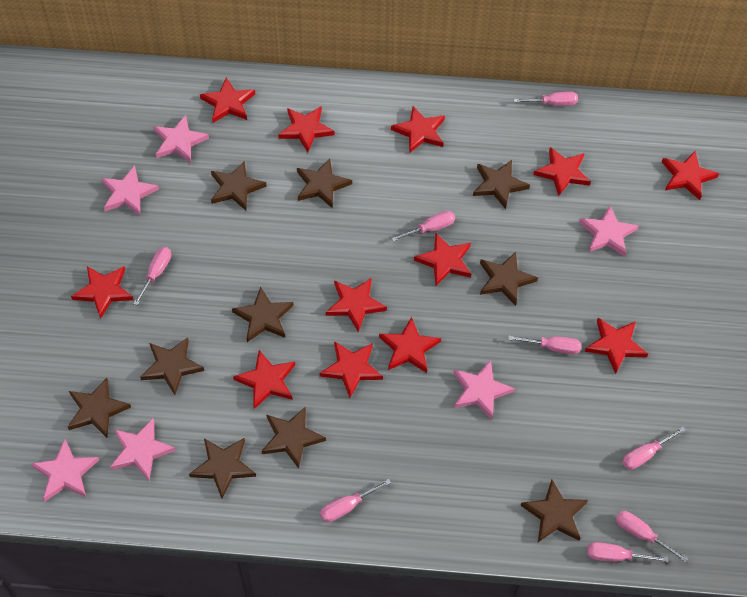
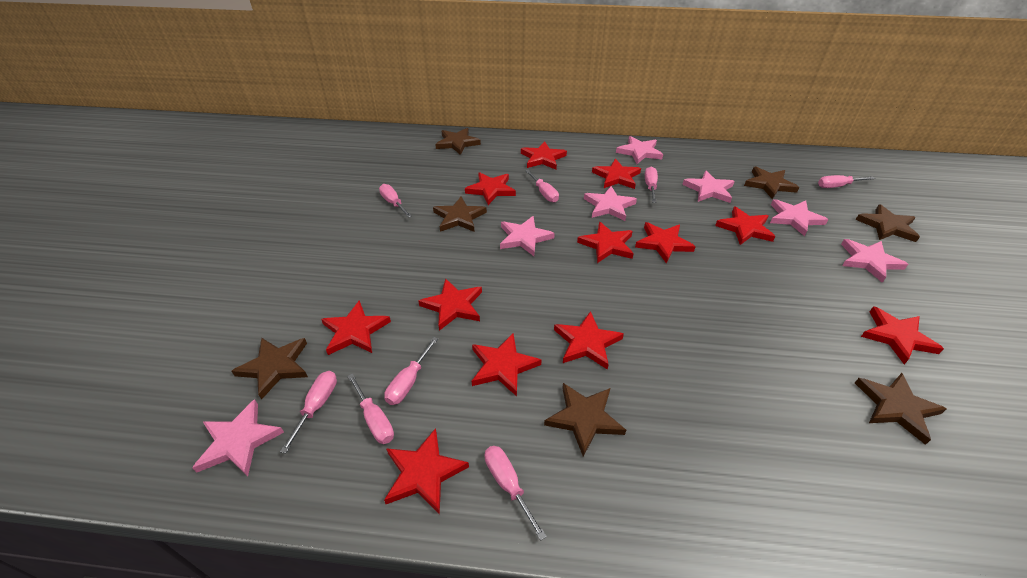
brown star: [68,378,131,438] [140,337,204,395] [189,438,256,498] [211,160,267,211] [232,287,293,342] [261,407,326,469] [297,158,352,209] [473,160,530,209] [480,252,538,306] [520,479,588,542] = 10 -> [232,337,308,400] [433,196,487,232] [435,128,481,155] [544,383,626,457] [744,167,799,199] [855,373,946,445] [856,204,920,242] = 7
pink star: [31,439,99,502] [102,166,159,215] [110,419,176,480] [154,115,209,163] [453,360,515,420] [579,206,639,256] = 6 -> [192,399,284,476] [500,216,555,256] [584,186,637,221] [616,136,663,164] [682,171,735,203] [770,199,828,236] [841,239,908,283] = 7

